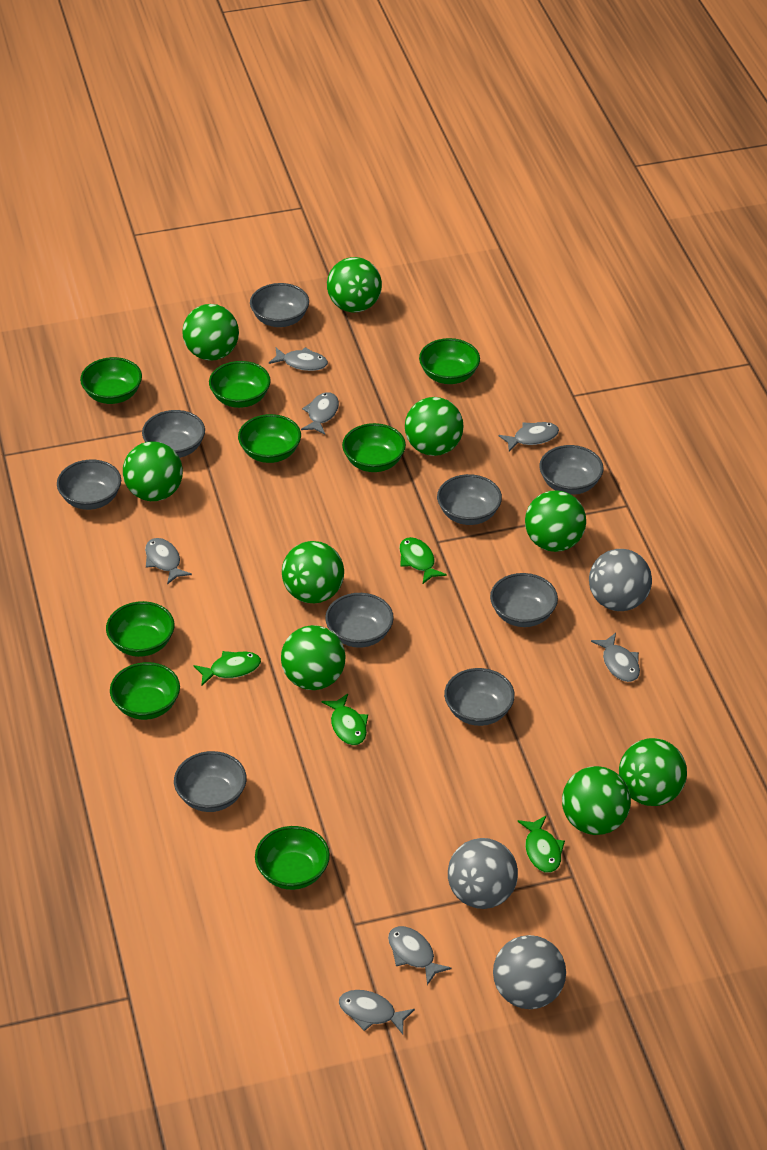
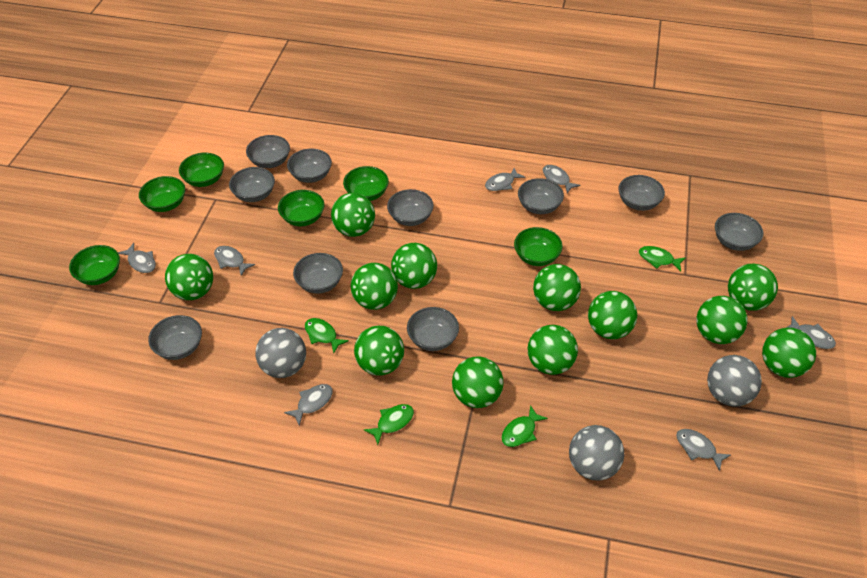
green ball: [123,441,183,501] [182,304,239,361] [281,625,346,690] [282,541,344,603] [327,257,382,312] [405,397,464,456] [525,490,586,552] [562,766,631,835] [619,738,687,806] = 9 -> [165,254,213,300] [331,193,375,237] [351,263,398,310] [354,326,404,376] [391,243,437,289] [452,356,503,408] [527,325,578,375] [533,264,581,311] [588,291,637,339] [696,296,747,344] [728,264,778,311] [762,328,816,378] = 12
green bowl: [80,357,142,404] [106,601,175,657] [110,662,180,720] [209,361,270,408] [238,414,301,463] [255,826,330,890] [342,423,406,472] [419,338,480,384] = 8 -> [69,245,120,285] [139,176,185,212] [179,153,224,187] [278,190,325,226] [343,166,389,201] [514,227,563,266] = 6
grey bowl: [57,460,121,510] [142,410,205,458] [174,751,246,812] [250,283,309,327] [325,593,394,648] [437,474,502,525] [444,668,515,726] [490,573,558,627] [539,445,604,495] = 9 -> [148,315,202,360] [229,167,275,202] [246,135,290,168] [287,149,332,183] [293,253,343,294] [387,189,434,226] [407,307,459,351] [518,178,564,214] [619,175,665,211] [715,213,763,251] = 10

